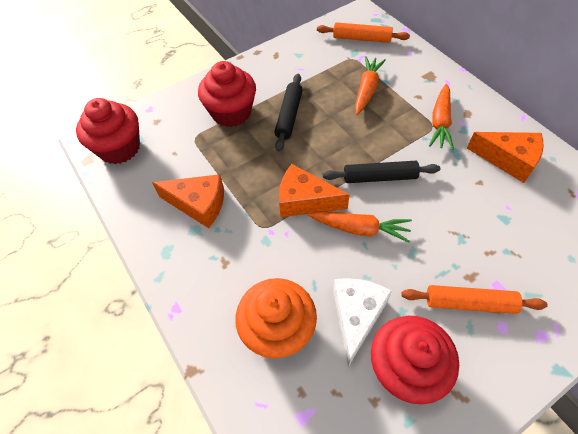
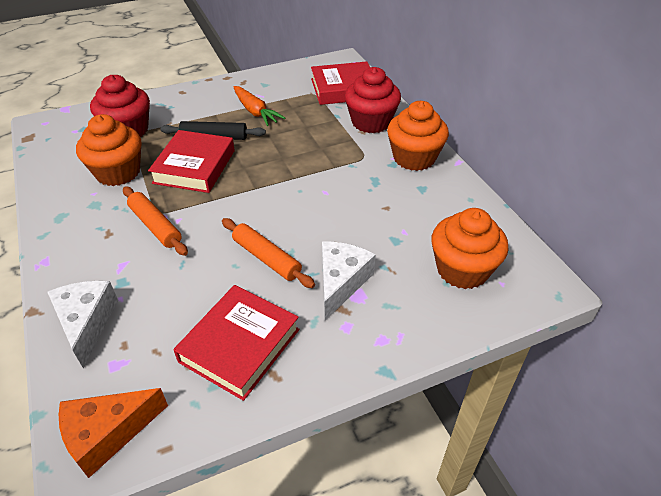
black rolling pin: [274,74,303,152] [323,161,440,183] = 2 -> [161,121,266,140] = 1
orange carrot: [307,211,412,243] [355,56,386,115] [429,84,454,150] = 3 -> [234,86,286,126] = 1
orange cheese: [152,174,224,228] [279,164,350,217] [467,132,543,183] = 3 -> [59,388,168,478] = 1
orange cupcake: [236,278,317,358] = 1 -> [76,114,141,186] [387,101,449,171] [431,208,509,289] = 3
red book: none = 0 -> [148,130,235,193] [173,285,299,401] [311,61,370,105] = 3
red cupcake: [76,98,140,164] [198,61,256,127] [371,316,459,405] = 3 -> [90,75,150,137] [345,67,401,133] = 2
white cheese: [333,278,392,367] = 1 -> [47,281,118,368] [322,241,376,320] = 2

